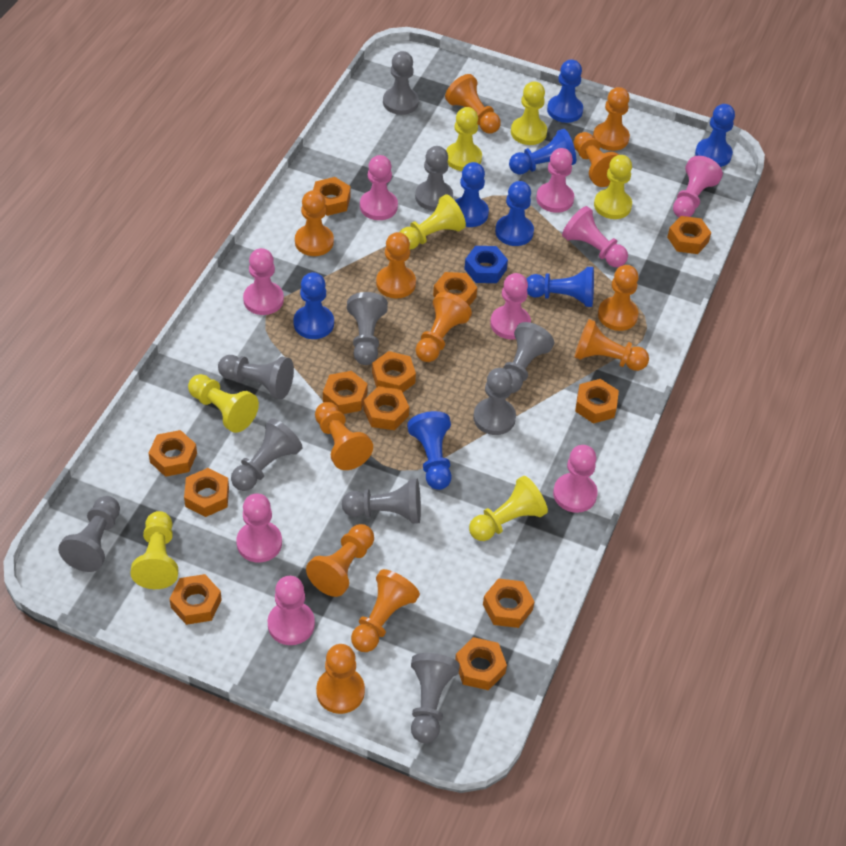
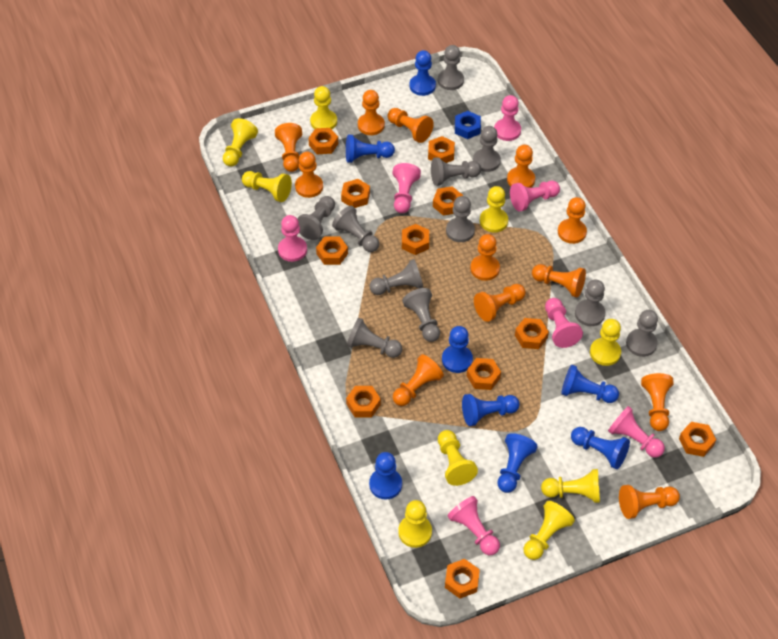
grey pawn: [58,496,120,572] [218,355,294,399] [231,418,302,491] [342,478,421,524] [347,292,388,365] [383,51,419,115] [411,653,460,743] [415,146,453,211] [473,368,516,435] [503,322,554,393] = 10 -> [297,196,335,240] [332,206,379,252] [347,318,402,358] [370,259,423,295] [402,288,440,342] [431,157,481,186] [438,45,464,90] [446,196,475,242] [473,126,501,172] [575,280,606,326] [626,310,658,357] = 11
orange nut: [149,430,197,477] [169,574,222,625] [184,468,229,517] [313,177,351,216] [323,371,368,414] [363,386,409,430] [372,351,416,392] [433,272,477,306] [455,637,507,690] [483,578,535,628] [575,379,619,424] [667,216,711,254] = 12 -> [308,128,338,154] [316,236,348,265] [341,179,370,208] [346,386,381,418] [402,224,429,255] [428,136,455,163] [433,186,463,216] [445,559,480,599] [467,358,501,390] [515,318,549,349] [679,422,716,457] = 11
pink pawn: [236,493,282,562] [243,248,284,315] [267,576,315,645] [360,155,398,220] [490,273,531,340] [536,148,574,213] [553,445,598,513] [562,206,628,267] [673,156,723,217] = 9 -> [278,215,307,262] [393,163,421,213] [448,496,500,555] [494,95,521,141] [510,181,560,212] [545,298,583,348] [608,406,665,458] = 7
yellow pawn: [130,511,178,589] [188,374,259,433] [400,194,466,250] [446,107,482,171] [469,476,548,541] [511,81,547,145] [594,155,632,219] = 7 -> [223,118,258,167] [242,171,292,202] [310,86,337,129] [398,500,432,548] [438,430,478,486] [480,186,508,233] [524,501,575,560] [541,469,600,503] [590,319,621,366] = 9

